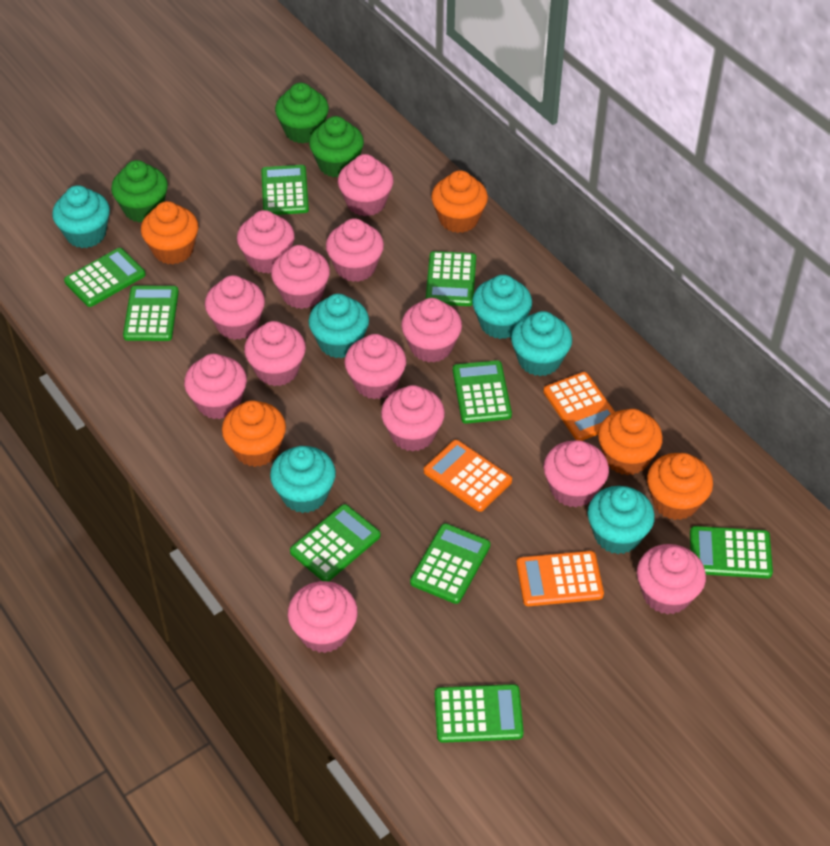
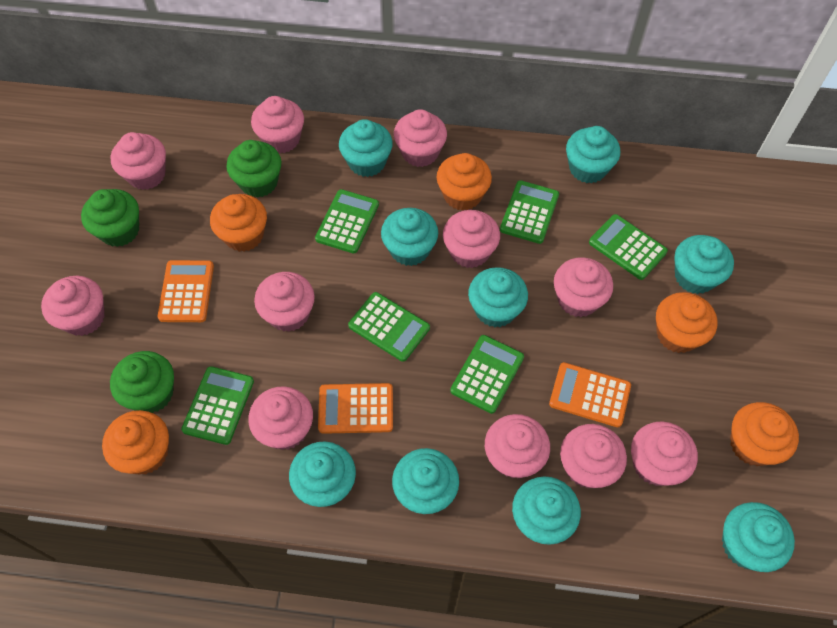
green calculator: [64,248,146,307] [123,286,179,341] [261,165,309,215] [290,504,380,582] [410,523,490,604] [426,251,476,306] [435,684,524,743] [453,360,512,424] [690,526,773,578] = 9 -> [181,366,254,445] [315,189,379,253] [348,292,430,362] [450,335,524,414] [500,180,559,244] [589,214,668,280] = 6
pink cupcake: [184,354,247,419] [205,275,265,340] [237,210,295,274] [244,321,306,386] [271,245,330,309] [288,581,358,653] [326,218,384,282] [338,154,394,216] [344,334,406,399] [381,385,445,452] [401,298,462,363] [543,440,609,507] [637,544,706,615] = 13 -> [41,276,105,336] [111,132,166,190] [248,386,313,450] [251,96,304,153] [254,272,315,332] [394,109,447,167] [443,210,500,268] [485,414,550,478] [554,257,613,317] [560,424,627,488] [631,421,698,486] = 11
turquoise cupcake: [52,185,110,248] [270,446,336,513] [308,294,369,358] [472,275,532,339] [511,311,572,376] [588,486,655,554] = 6 -> [289,441,356,507] [339,119,393,177] [381,208,438,266] [392,448,459,514] [468,267,528,327] [512,477,581,545] [566,126,620,183] [674,235,734,294] [722,502,795,572] = 9

